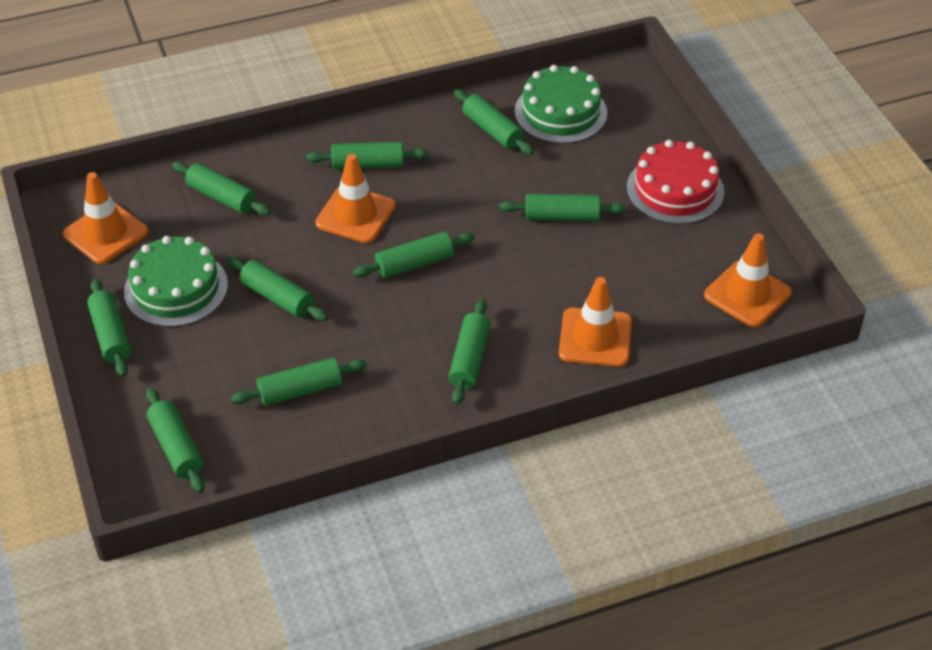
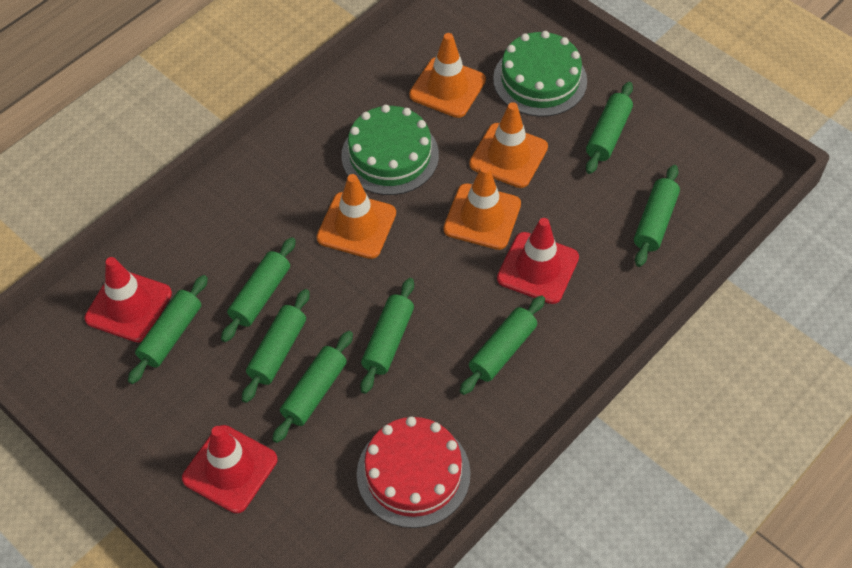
green rolling pin: [87,278,131,377] [146,388,205,493] [172,162,271,215] [226,257,328,321] [231,358,367,406] [306,142,429,169] [353,232,475,278] [448,299,491,405] [454,89,534,155] [500,194,626,221] = 10 -> [128,275,208,384] [221,237,296,342] [242,289,310,403] [272,331,353,443] [360,278,414,394] [460,295,545,395] [586,82,633,174] [634,165,680,267] = 8
red traffic cone: none = 0 -> [85,257,172,343] [182,425,277,513] [497,218,579,304] = 3

